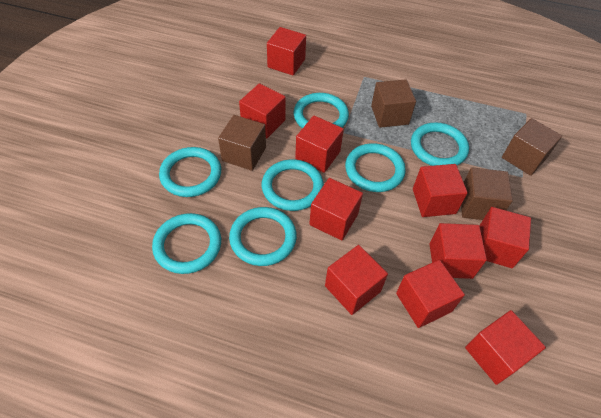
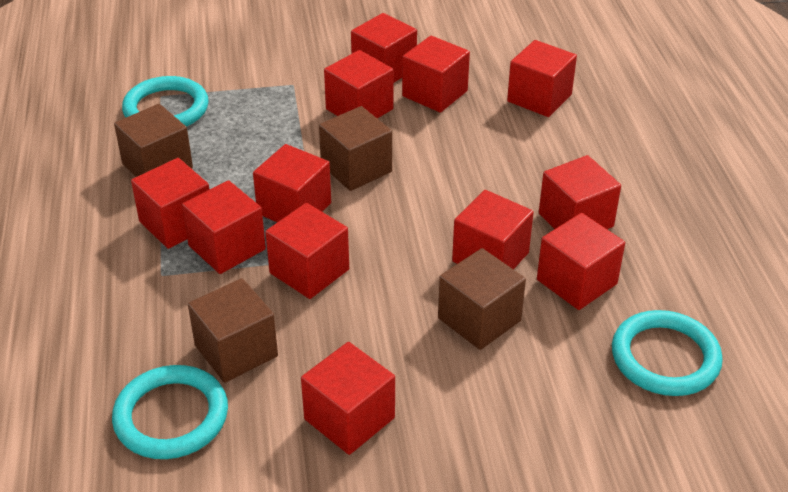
red cube: [239,83,286,138] [267,27,306,75] [295,115,344,173] [309,178,363,241] [325,245,388,315] [396,260,465,328] [413,164,468,217] [429,223,487,279] [465,310,546,385] [479,207,531,268] = 10 -> [131,158,209,249] [182,180,266,274] [253,144,331,222] [265,203,349,299] [301,342,395,455] [324,50,394,118] [351,13,417,82] [402,36,470,113] [452,190,534,270] [507,40,577,117] [537,213,625,310] [539,155,621,229] = 12
turquoise ring: [152,213,221,274] [159,147,221,197] [229,207,297,266] [262,159,324,211] [294,93,349,129] [345,143,406,192] [411,123,469,166] = 7 -> [112,365,228,459] [122,76,209,127] [612,310,723,396] = 3

